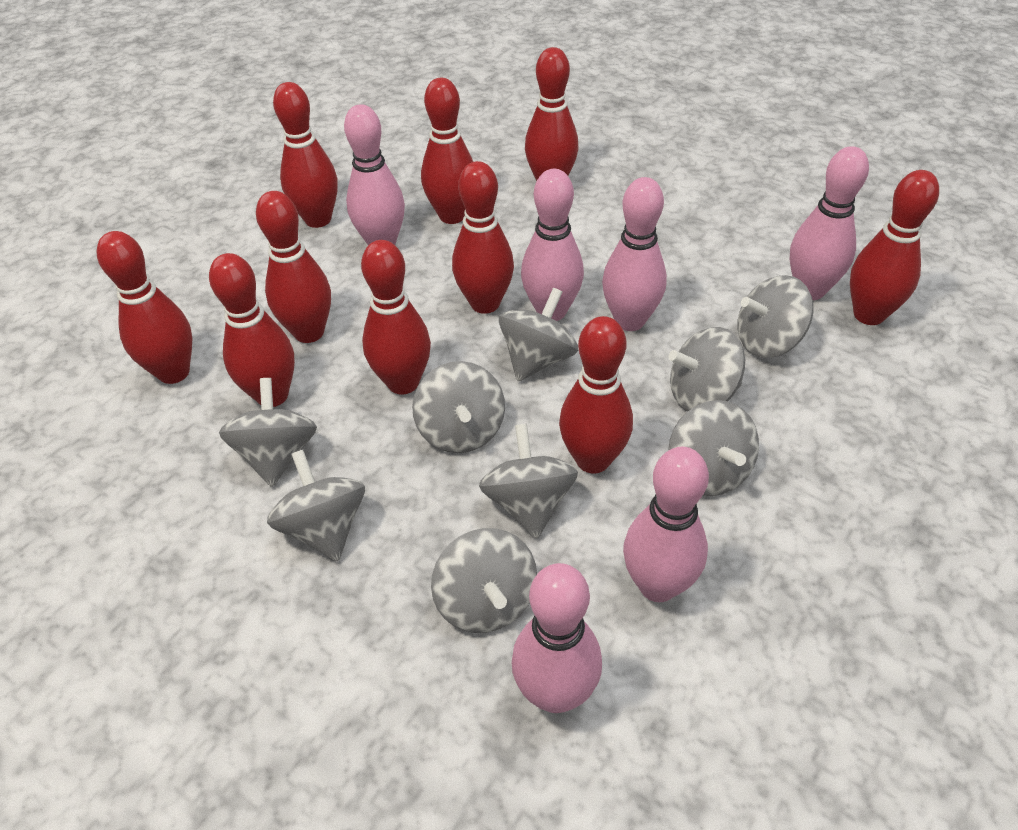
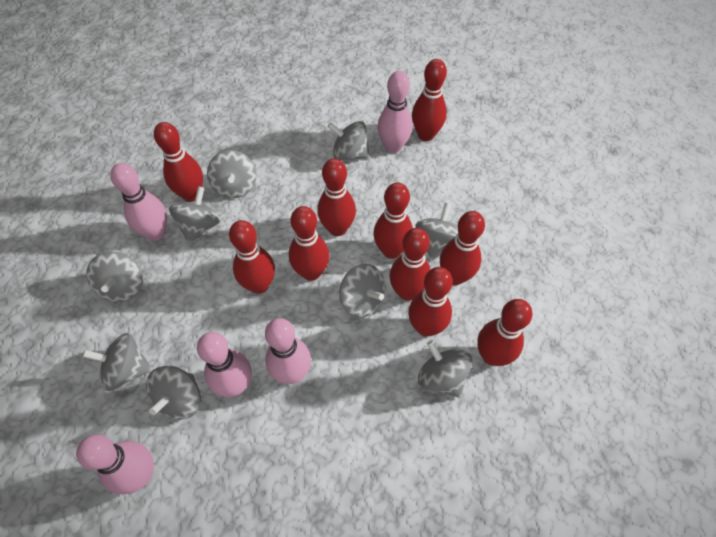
pink bowling pin: [344,104,405,245] [512,563,602,713] [521,169,584,321] [602,177,667,331] [623,447,709,602] [790,146,869,300] = 6 -> [76,434,154,494] [110,163,167,240] [197,332,252,397] [265,318,311,384] [378,71,413,153] = 5

